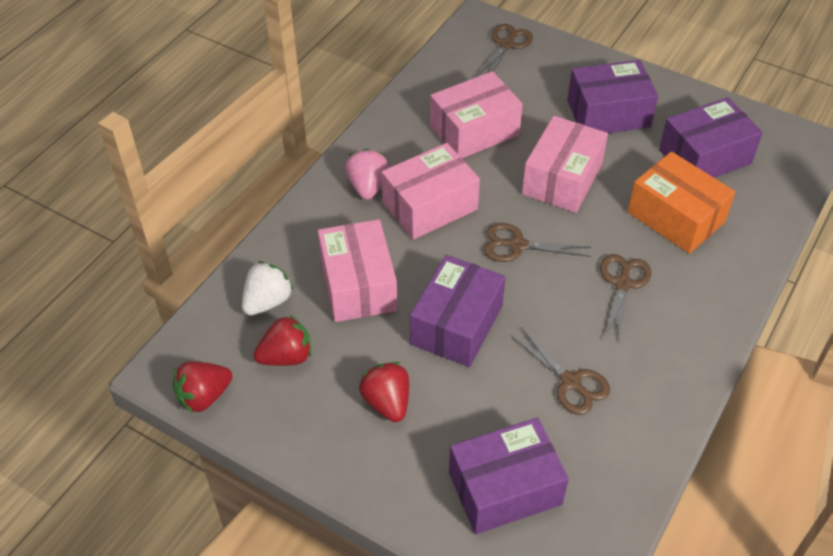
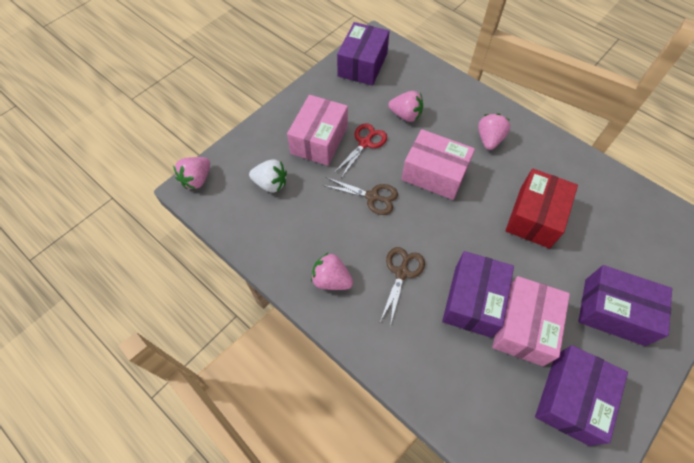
brown scissors: [475,24,533,78] [484,223,591,262] [510,327,610,415] [600,254,651,342] = 4 -> [322,177,398,215] [381,247,425,326] = 2
orange box: [627,152,735,254] = 1 -> none = 0
pink box: [318,219,398,322] [381,143,480,240] [430,71,523,158] [522,116,608,213] = 4 -> [287,95,348,166] [402,129,475,200] [492,276,570,366] = 3
pink strawberry: [345,148,389,200] = 1 -> [173,157,210,189] [311,252,353,290] [388,91,423,122] [478,113,510,150] = 4
red box: none = 0 -> [505,168,578,249] = 1
red scissors: none = 0 -> [334,123,387,178] = 1
red strawberry: [173,361,232,413] [253,315,312,366] [359,362,409,422] = 3 -> none = 0

